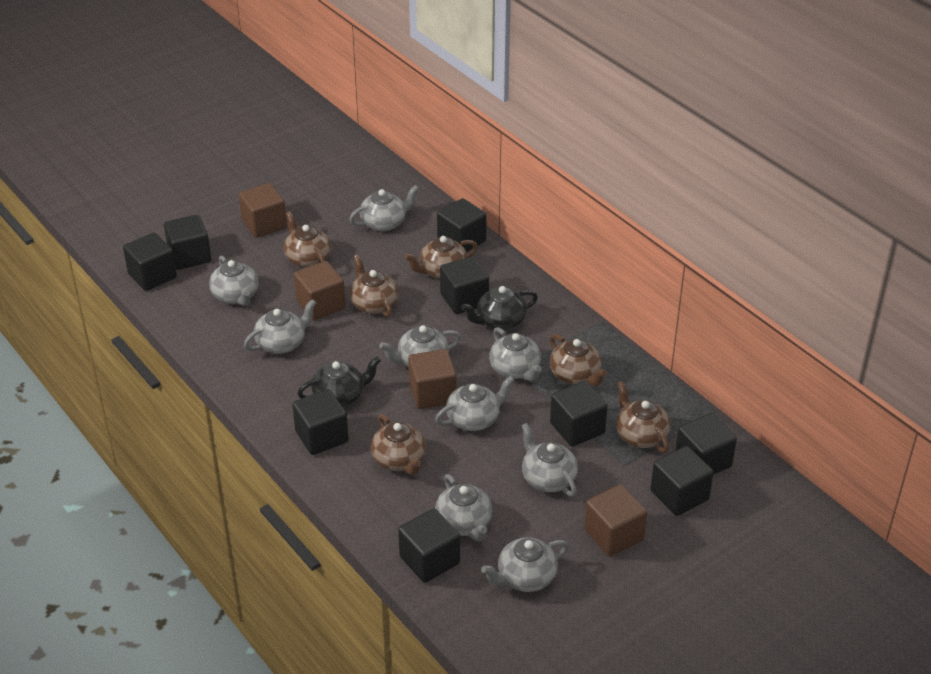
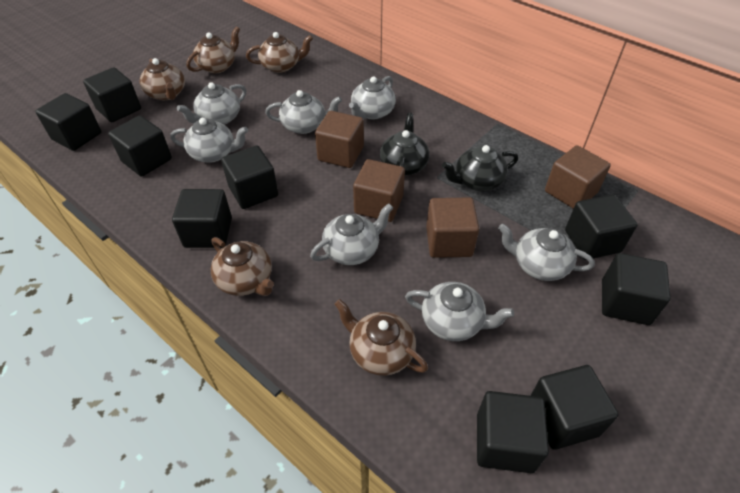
brown teapot: [284,211,331,268] [349,254,399,317] [371,414,426,475] [404,236,478,279] [550,334,607,386] [616,381,671,453] = 6 -> [140,58,185,100] [186,26,240,73] [211,237,274,296] [246,32,313,73] [334,299,428,376] = 5
grey teapot: [209,256,259,306] [244,299,316,354] [349,185,419,231] [379,325,462,367] [435,376,515,431] [435,474,493,541] [481,538,569,592] [489,327,542,382] [521,423,578,497] = 9 -> [170,118,248,163] [177,82,246,125] [265,90,342,134] [310,203,393,265] [349,76,396,120] [405,282,514,341] [498,224,595,281] = 7

